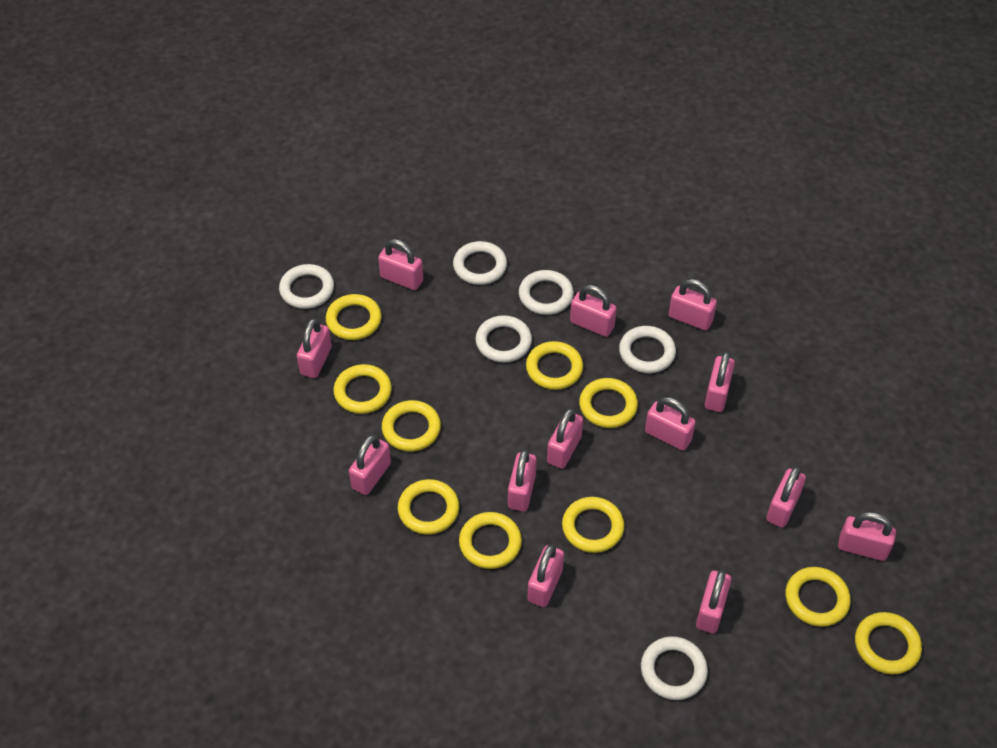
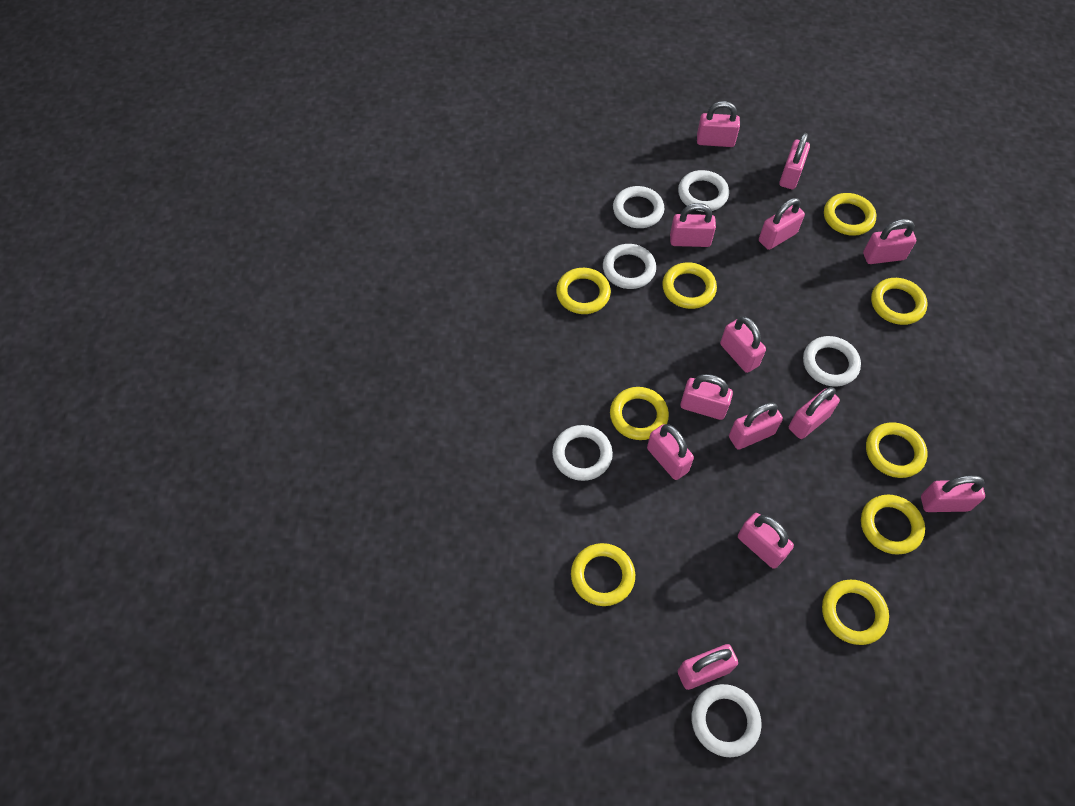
yellow ring: [326,294,382,340] [333,364,392,414] [382,400,441,451] [398,479,459,534] [459,512,522,569] [526,341,583,390] [562,497,624,553] [579,378,638,428] [785,567,851,627] [855,612,922,674] = 10 -> [556,268,611,314] [571,543,635,606] [610,387,669,440] [662,262,717,309] [822,580,889,645] [824,193,876,236] [861,495,925,555] [866,422,928,478] [871,278,928,325] = 9

